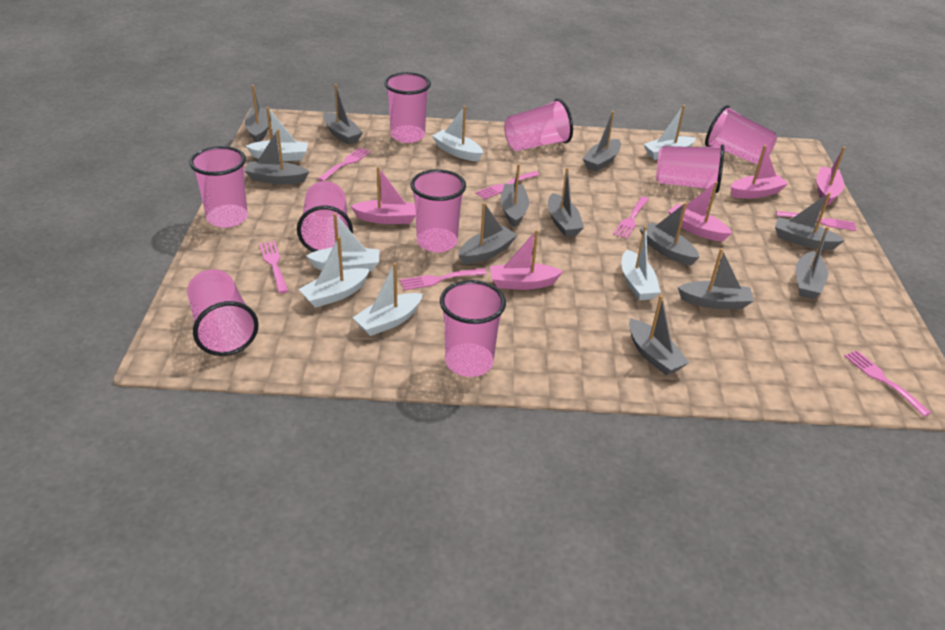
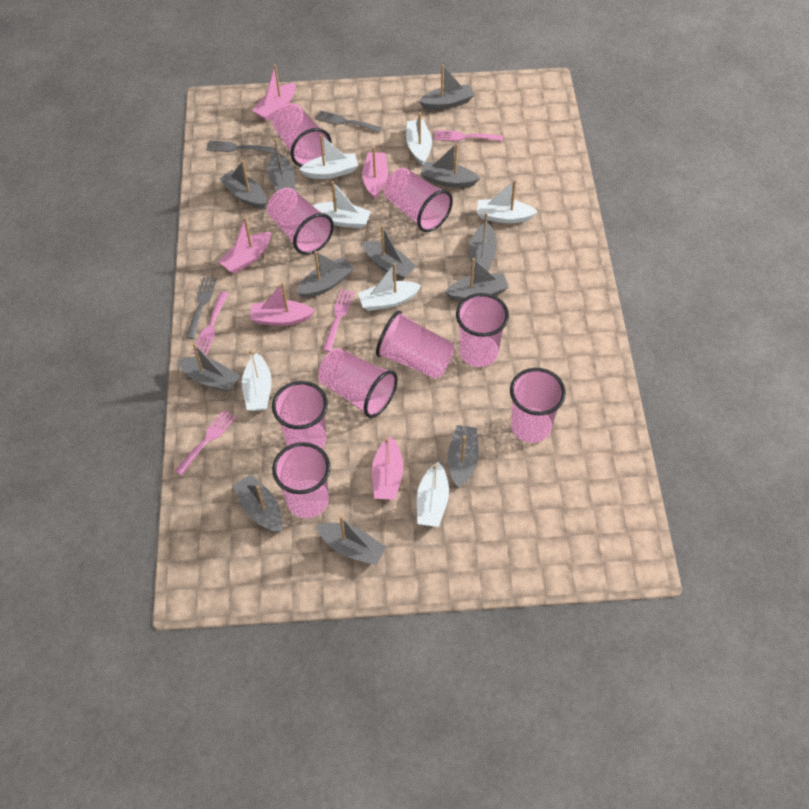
grey fork: none = 0 -> [186,277,217,339] [206,140,275,153] [315,110,382,132] = 3
pink fork: [259,241,288,294] [317,148,371,181] [400,268,487,290] [475,171,539,199] [613,196,649,239] [776,211,857,231] [845,350,931,417] = 7 -> [175,410,236,476] [193,292,229,356] [323,289,354,352] [434,130,503,141] = 4

